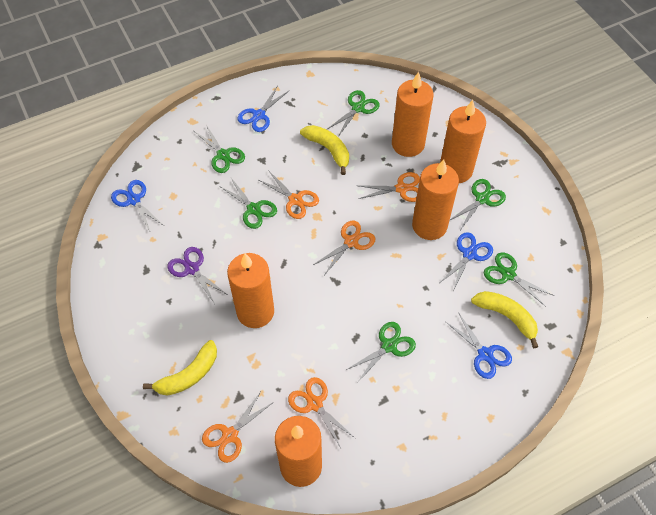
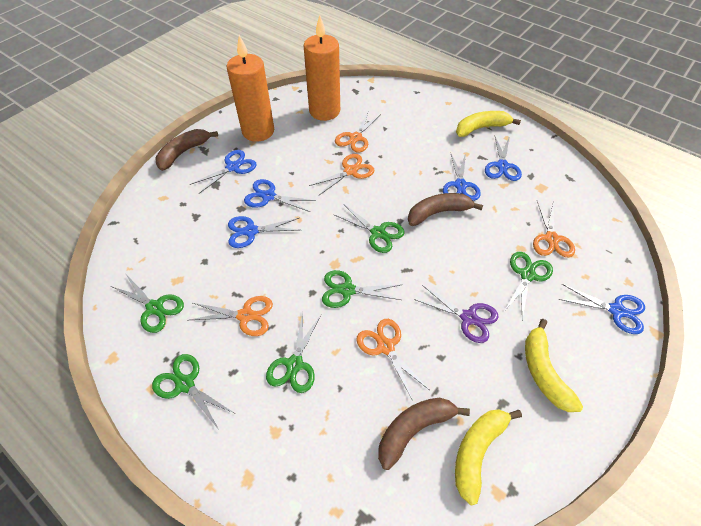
blue scissors: [111,180,164,231] [237,87,289,132] [441,232,493,291] [446,312,512,379] = 4 -> [190,150,257,194] [228,216,299,248] [244,179,316,212] [443,152,481,201] [485,136,522,181] [559,284,645,334] = 6
brown banana: none = 0 -> [156,129,218,171] [378,398,470,470] [408,193,483,226] = 3
orange candle: [227,253,274,328] [275,416,322,487] [392,72,433,157] [412,159,459,240] [440,100,486,183] = 5 -> [226,35,274,142] [304,15,340,121] = 2

